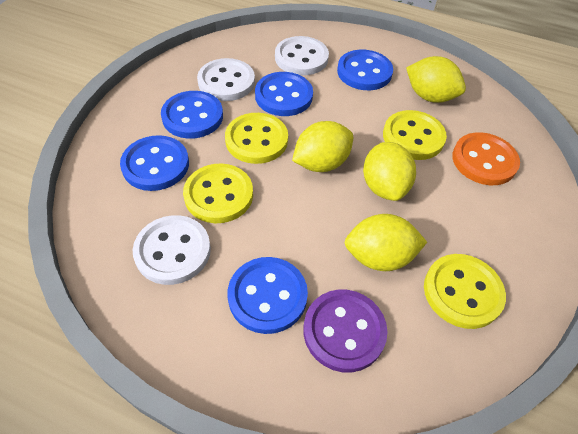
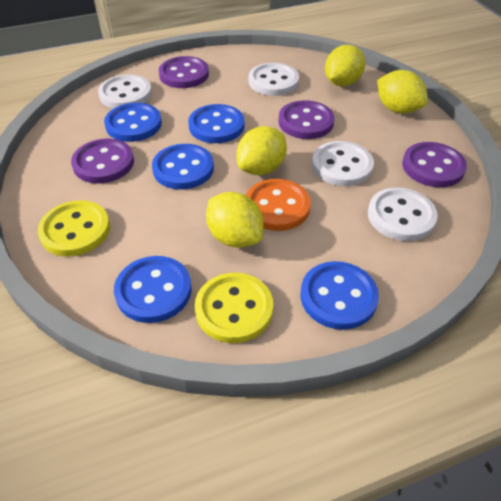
purple button: [303,290,387,372] = 1 -> [71,138,134,183] [159,56,209,88] [278,100,334,139] [402,142,467,187] = 4
white button: [133,215,211,285] [197,58,255,101] [275,36,329,75] = 3 -> [98,74,152,108] [249,63,299,96] [312,141,374,186] [368,187,438,241] = 4
yellow button: [183,163,253,223] [225,113,288,164] [383,110,447,160] [424,254,506,329] = 4 -> [38,200,110,257] [195,273,273,343] = 2

